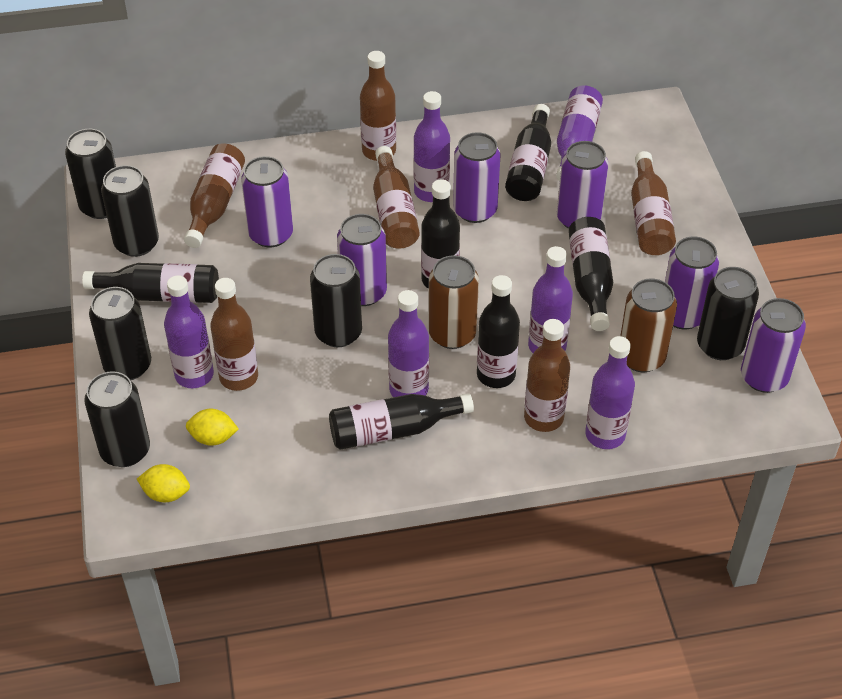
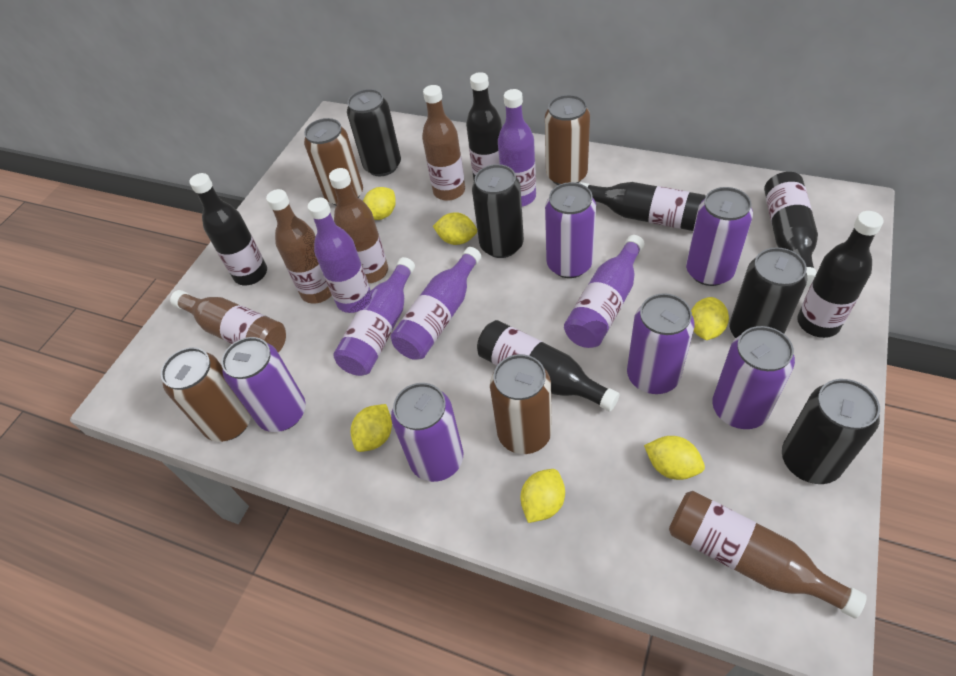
black can: [65,129,116,219] [84,371,150,467] [89,287,151,380] [101,165,159,257] [310,254,362,347] [697,267,759,360] = 6 -> [347,89,401,176] [472,164,524,258] [730,247,808,338] [782,379,880,484] = 4
brown bottle: [184,143,245,248] [210,278,258,391] [360,51,396,161] [373,146,420,249] [524,319,570,432] [631,151,676,255] = 6 -> [170,290,286,353] [266,189,332,304] [329,168,388,283] [422,85,465,201] [669,491,867,619] = 5
brown can: [429,255,479,349] [620,278,677,372] = 2 -> [161,347,251,442] [304,118,363,205] [490,354,552,454] [545,95,590,185] = 4
purple bottle: [164,275,214,388] [388,290,429,397] [413,91,450,202] [528,246,573,353] [556,86,603,181] [585,336,635,449] = 6 -> [308,198,371,313] [333,257,415,376] [391,247,481,360] [498,89,536,206] [564,235,645,348] = 5
yellow lemon: [137,464,190,502] [186,409,239,446] = 2 -> [351,404,392,452] [363,187,396,220] [433,212,477,245] [521,469,565,523] [644,436,705,480] [691,297,729,340] = 6

